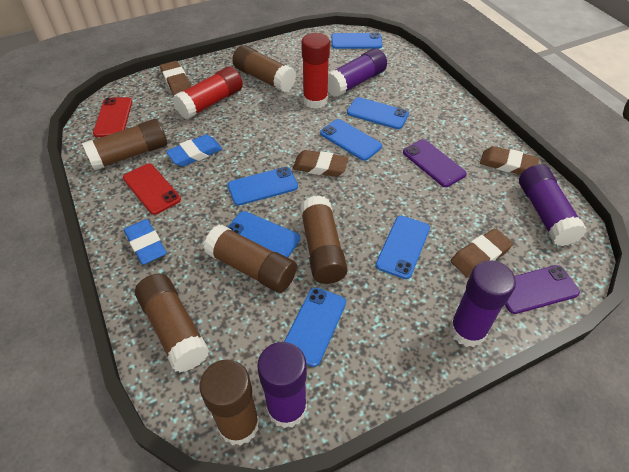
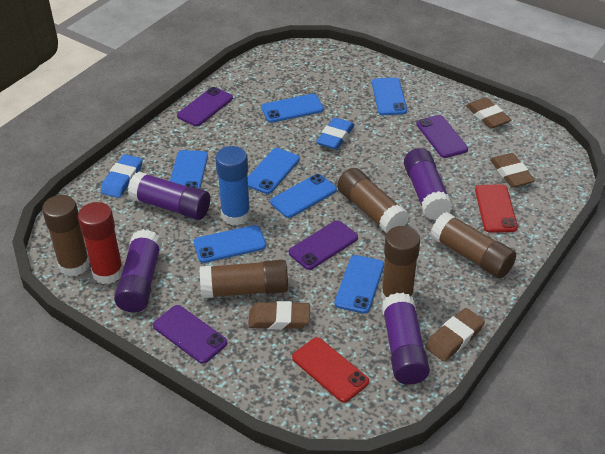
blue glue stick: none = 0 -> [216,146,251,225] = 1
brown glue stick: [82,119,167,171] [135,273,209,372] [199,360,260,446] [203,224,297,293] [232,45,296,92] [300,195,348,284] = 6 -> [42,195,90,277] [200,260,288,298] [337,168,409,234] [381,226,420,301] [430,212,516,279] = 5
purple phone: [403,139,466,187] [505,265,580,314] = 2 -> [153,305,227,364] [177,87,233,126] [289,220,358,270] [416,115,468,158] = 4
red glue stick: [173,66,243,119] [301,33,330,109] = 2 -> [78,202,123,284] = 1

